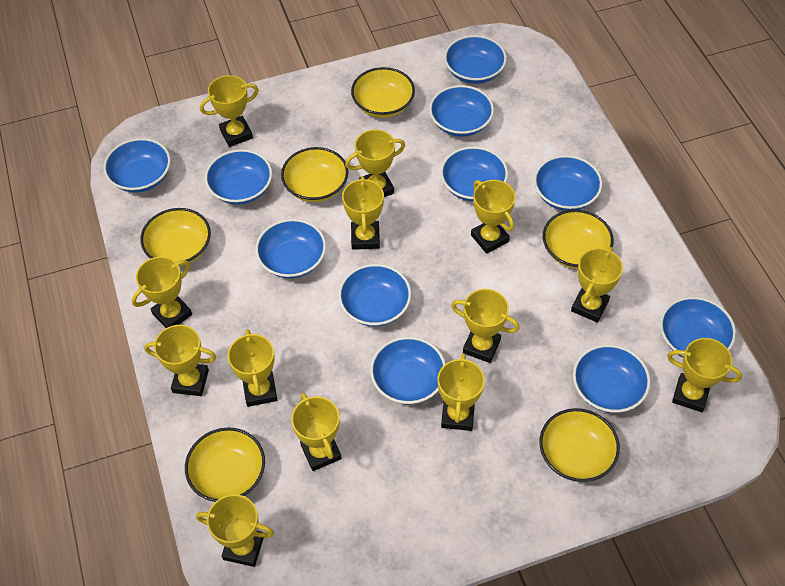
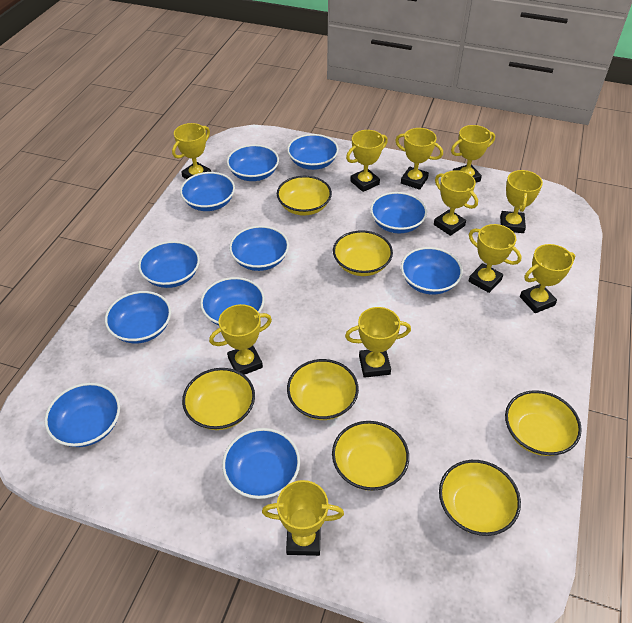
yellow bowl: [140,208,211,266] [185,427,265,502] [281,147,348,202] [351,67,415,118] [539,408,620,482] [543,210,614,269] = 6 -> [182,368,255,430] [277,176,332,215] [287,359,359,420] [332,421,409,491] [333,230,393,276] [439,460,521,536] [505,390,582,456] = 7
yellow trophy: [132,257,192,328] [144,325,216,396] [196,494,274,567] [200,75,259,147] [228,329,277,407] [291,393,342,471] [342,177,384,250] [345,129,405,197] [437,353,485,431] [451,289,520,363] [471,180,516,254] [571,247,623,323] [667,338,742,412] = 13 -> [172,123,211,179] [209,304,272,375] [262,480,344,556] [345,307,411,378] [346,130,388,192] [395,128,443,190] [434,170,478,236] [451,125,495,183] [469,224,522,293] [500,170,543,233] [520,244,575,313] = 11

